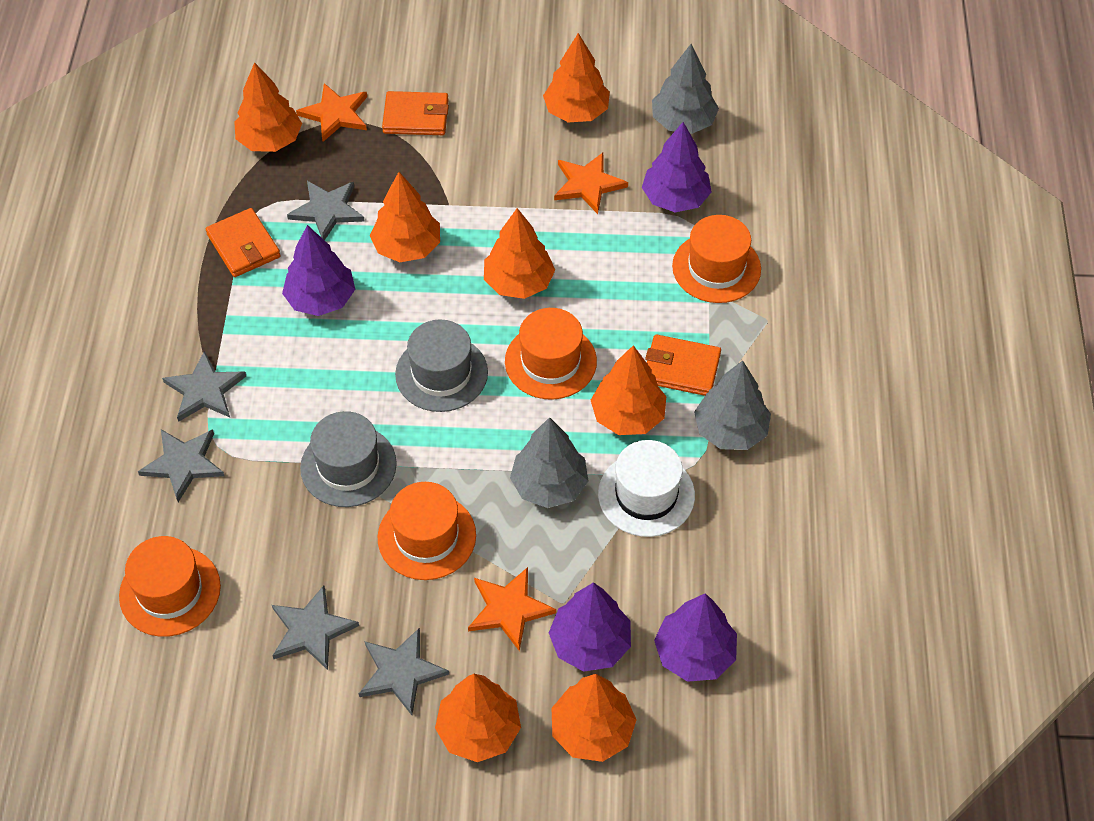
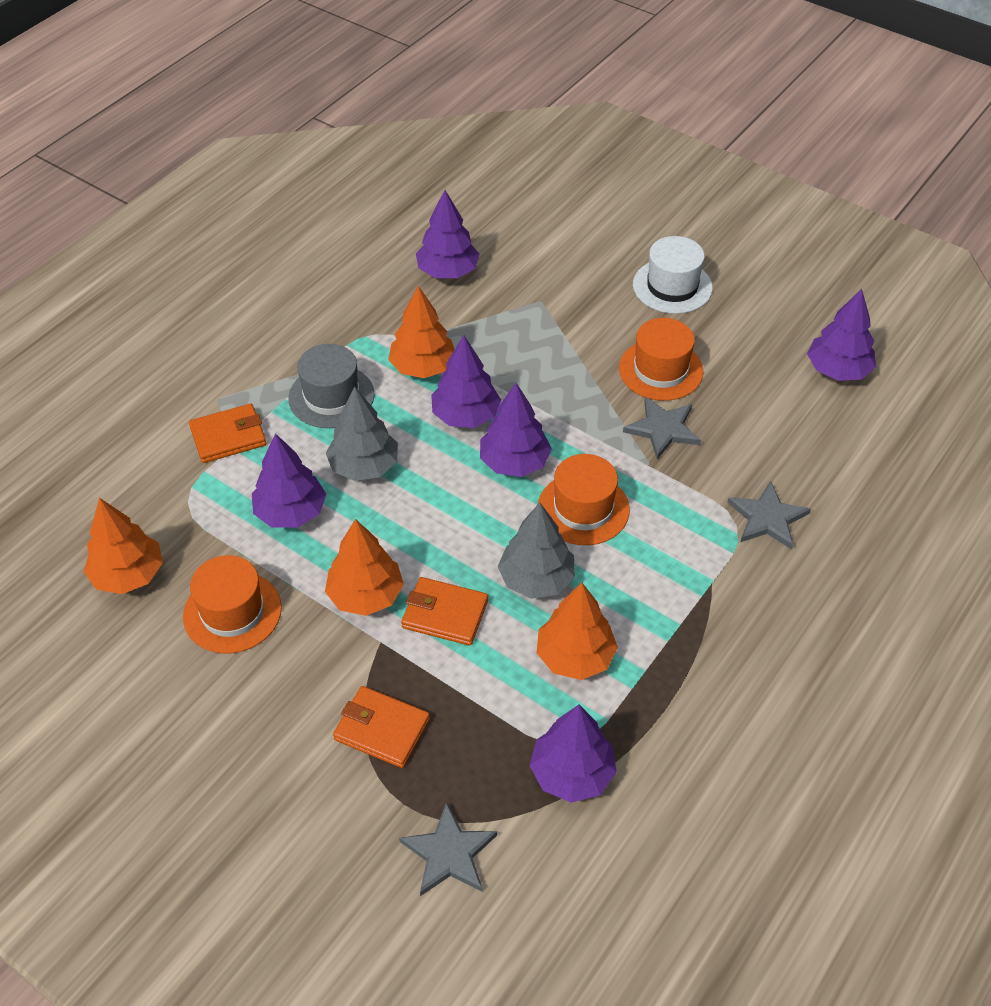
grey hat: [300,411,397,507] [395,320,488,412] = 2 -> [288,344,375,428] = 1
grey star: [138,429,224,502] [162,351,246,422] [272,585,359,670] [287,181,365,240] [359,628,449,715] = 5 -> [399,802,497,896] [623,397,701,459] [727,481,811,549] = 3
grey tree: [510,417,589,508] [652,44,719,134] [694,360,771,450] = 3 -> [326,386,398,481] [498,503,575,599] = 2
orange hat: [119,536,221,637] [378,482,476,580] [505,308,597,400] [672,215,761,303] = 4 -> [183,555,282,654] [538,454,630,545] [619,318,704,401] = 3
orange star: [296,83,367,142] [468,567,556,651] [554,153,628,214] = 3 -> none = 0
orange tree: [234,62,302,152] [370,172,440,262] [435,674,521,762] [484,208,555,299] [543,33,610,122] [551,674,636,762] [591,345,667,435] = 7 -> [84,498,163,594] [325,519,404,616] [388,286,455,378] [537,583,618,680] = 4
purple tree: [282,225,355,316] [549,582,631,672] [642,122,712,212] [654,593,737,682] = 4 -> [252,433,326,527] [416,190,479,278] [431,335,501,428] [480,383,552,477] [529,705,617,803] [807,289,876,381] = 6

